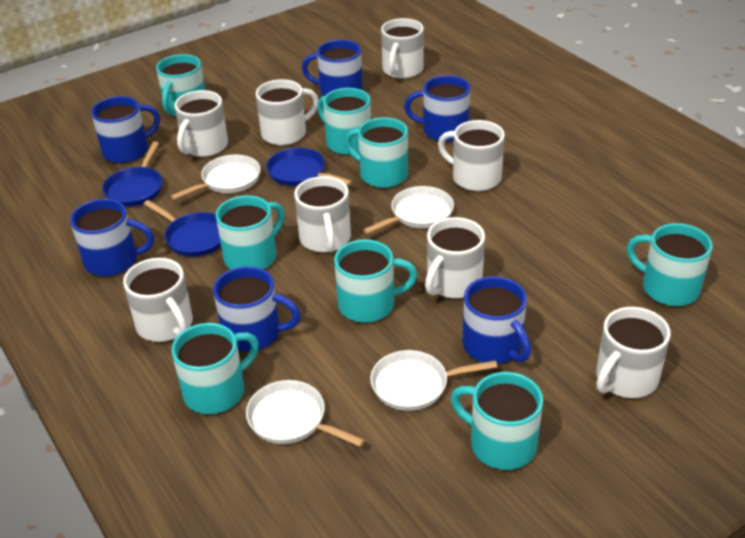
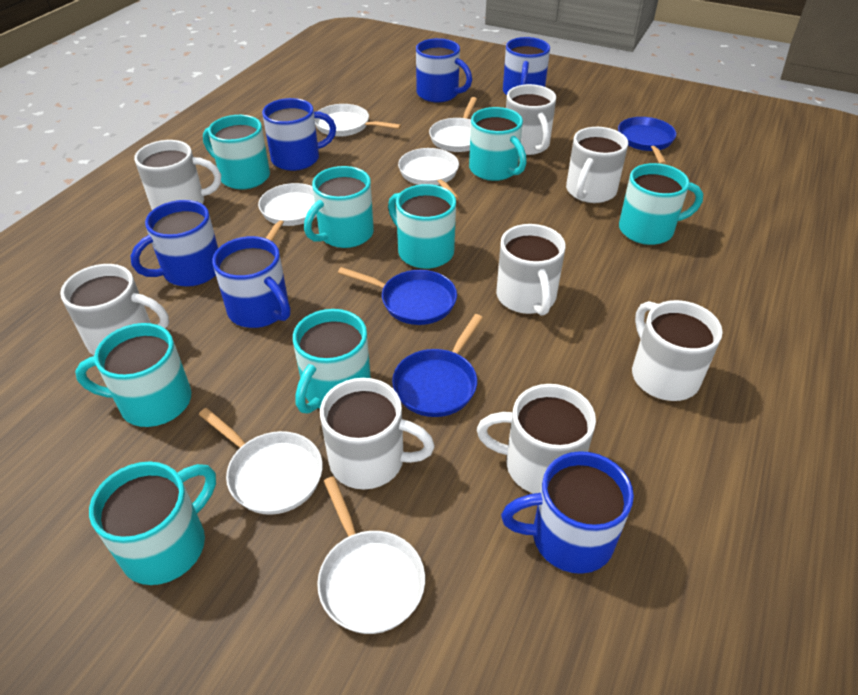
white pan: [171,155,261,200] [246,380,365,447] [363,186,454,234] [370,350,498,411] = 4 -> [199,408,323,515] [258,183,317,241] [315,104,401,136] [317,476,425,634] [398,148,459,200] [429,97,477,152] = 6

